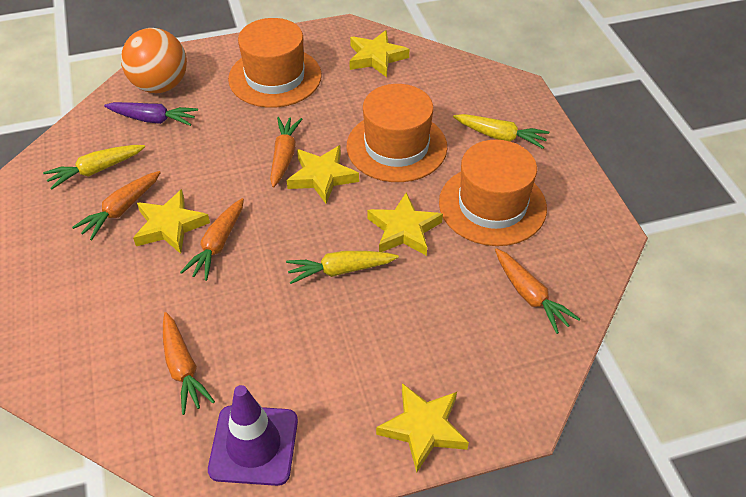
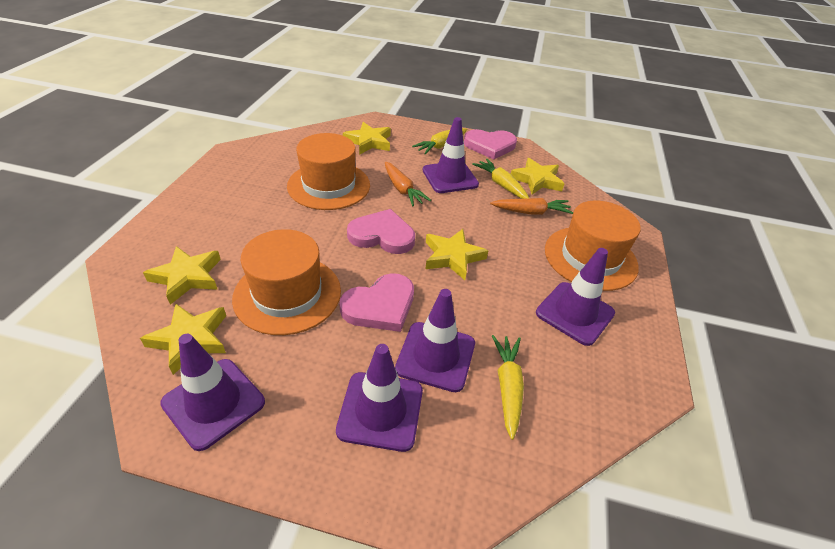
orange ball: [121,28,187,93] = 1 -> none = 0
orange carrot: [72,171,161,240] [163,312,215,415] [180,198,244,281] [270,117,302,187] [495,248,580,334] = 5 -> [385,162,431,206] [490,198,573,215] = 2
pink heart: none = 0 -> [339,273,414,332] [347,209,415,254] [464,129,517,160] = 3
purple carrot: [104,102,198,126] = 1 -> none = 0
purple traffic cone: [208,385,298,486] = 1 -> [160,334,265,451] [336,344,423,452] [395,289,475,392] [423,117,479,193] [536,248,615,346] = 5

